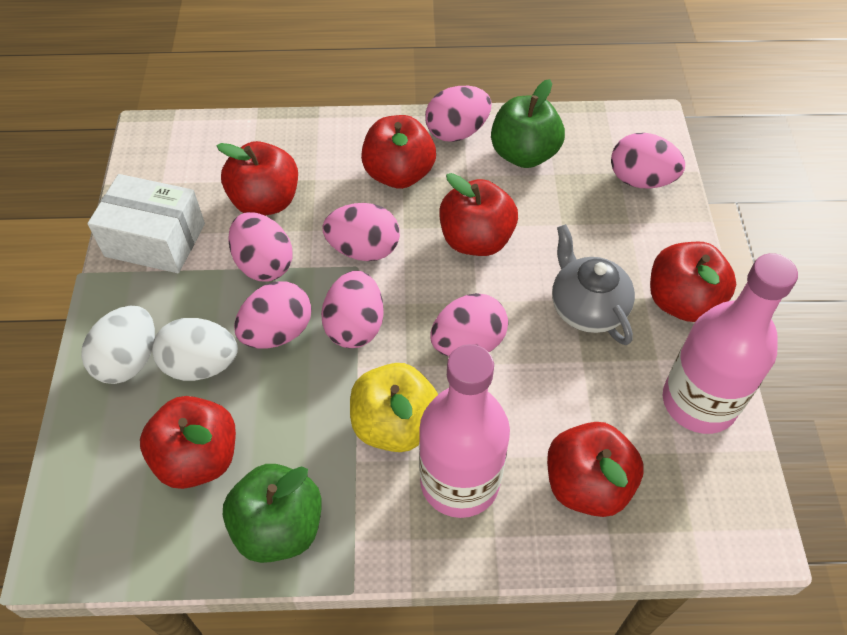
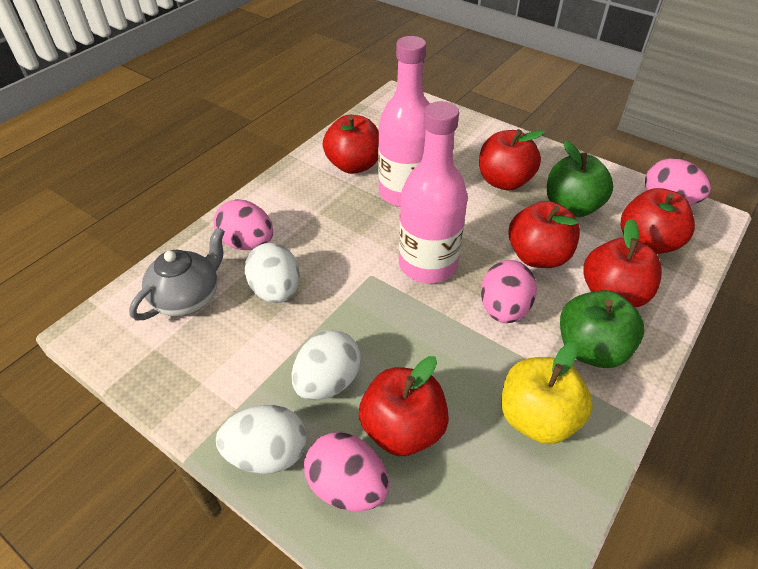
pink egg: [228,212,293,282] [234,281,312,349] [321,271,384,348] [322,203,400,261] [425,86,491,142] [431,293,508,357] [611,133,685,188] = 7 -> [213,199,273,250] [304,432,389,511] [481,260,537,323] [645,158,711,205] = 4
white box: [87,174,205,273] = 1 -> none = 0
white egg: [81,306,155,384] [152,318,238,381] = 2 -> [216,405,307,474] [245,243,300,303] [292,330,361,400] = 3

